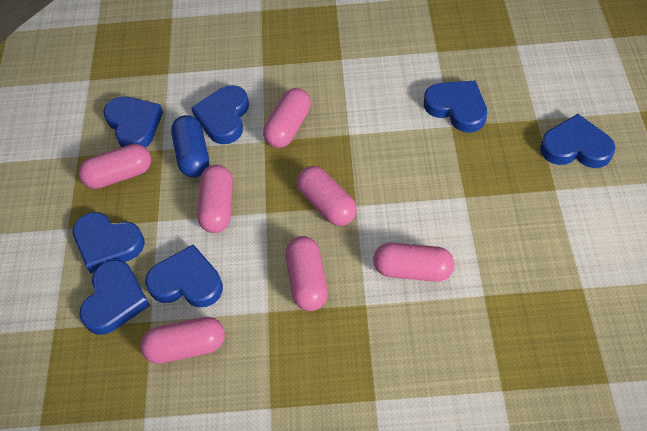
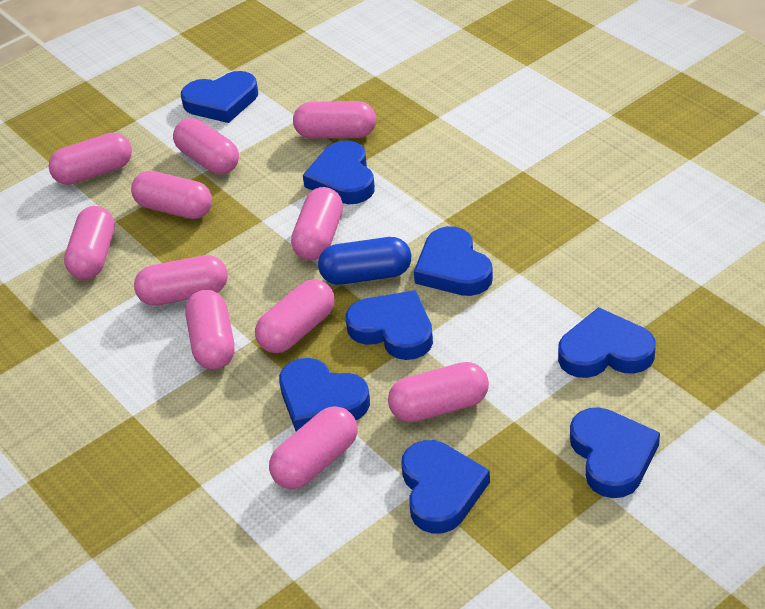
blue heart: [73,212,145,273] [79,260,150,335] [103,97,163,148] [145,244,223,307] [191,85,249,144] [424,81,487,132] [540,114,615,168] = 7 -> [181,71,258,123] [279,358,370,431] [303,140,375,204] [346,290,433,360] [401,440,490,534] [414,226,493,296] [558,307,656,378] [570,407,660,498] = 8
pink capsule: [78,144,151,189] [140,317,225,364] [197,165,233,233] [263,88,311,148] [286,236,328,311] [297,166,357,226] [373,243,455,282] = 7 -> [49,133,132,185] [64,206,115,279] [131,171,212,219] [134,255,228,306] [173,118,239,175] [185,290,235,370] [255,279,334,353] [269,406,357,489] [291,187,343,260] [293,101,376,139] [388,362,489,422] = 11

